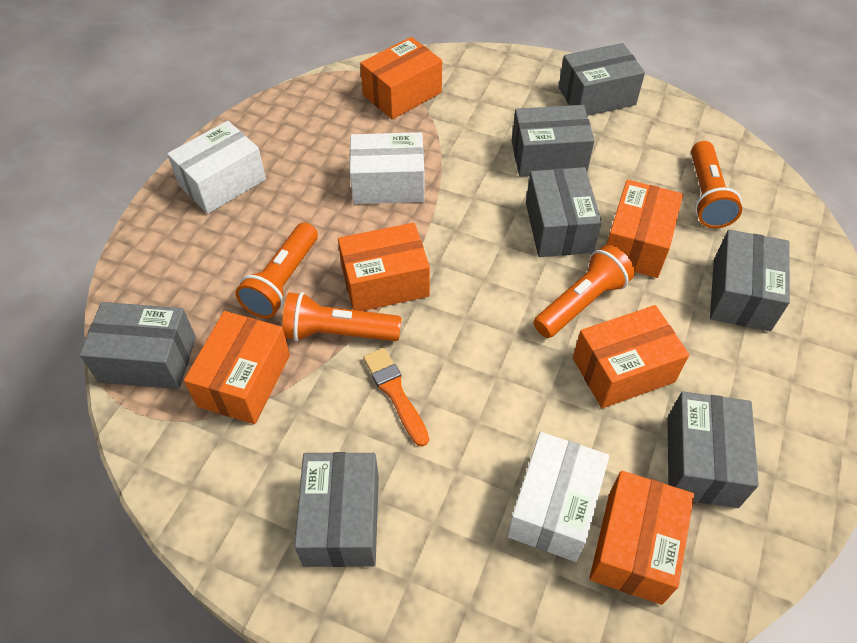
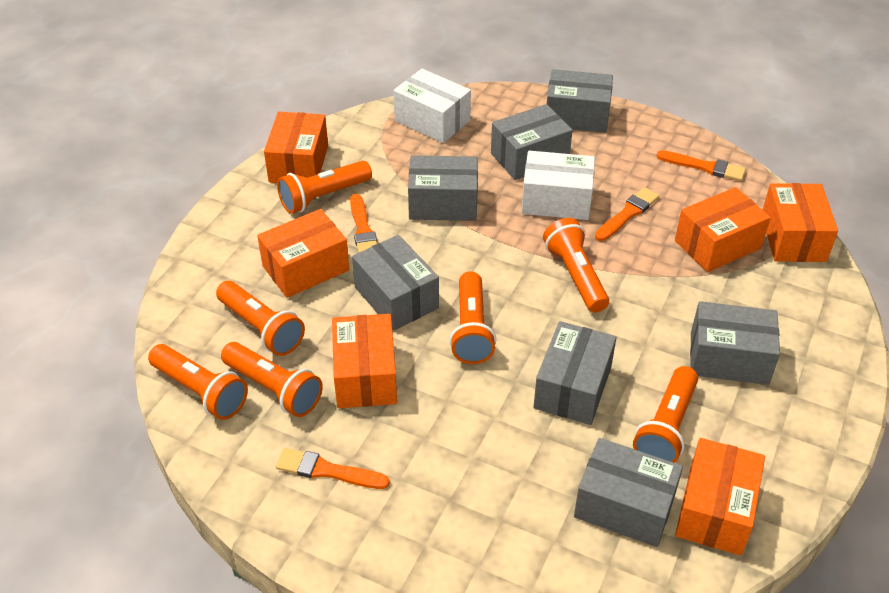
orange brush: [363,348,429,447] = 1 -> [276,448,390,489] [350,194,377,253] [595,187,659,241] [656,150,746,181] = 4
orange flashlight: [235,223,318,319] [282,292,401,341] [533,245,635,338] [691,141,742,228] = 4 -> [148,344,248,420] [216,281,305,356] [221,342,323,417] [277,161,372,214] [450,271,496,364] [543,218,609,312] [633,366,698,463] = 7
white box: [167,121,266,214] [350,132,425,204] [507,432,609,562] = 3 -> [393,69,471,143] [521,151,595,220] = 2

